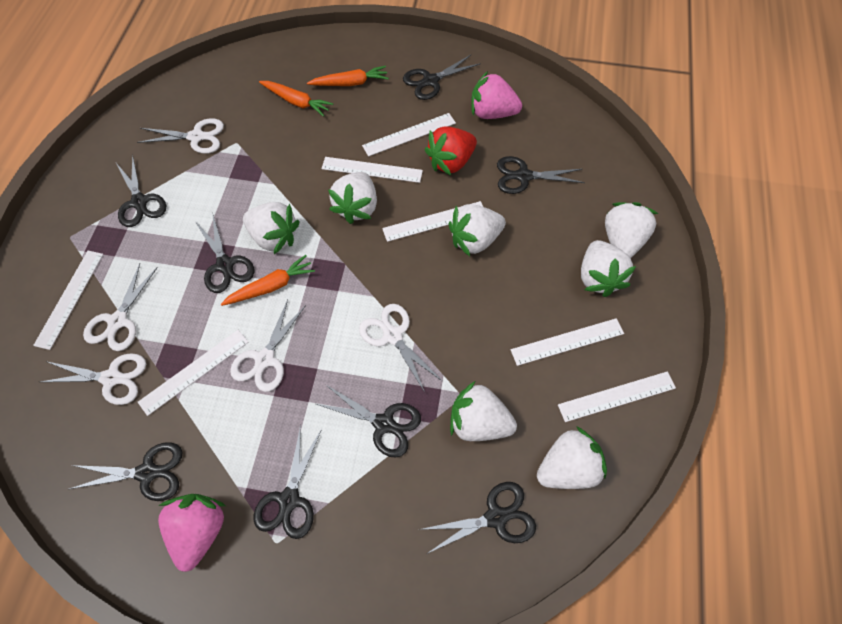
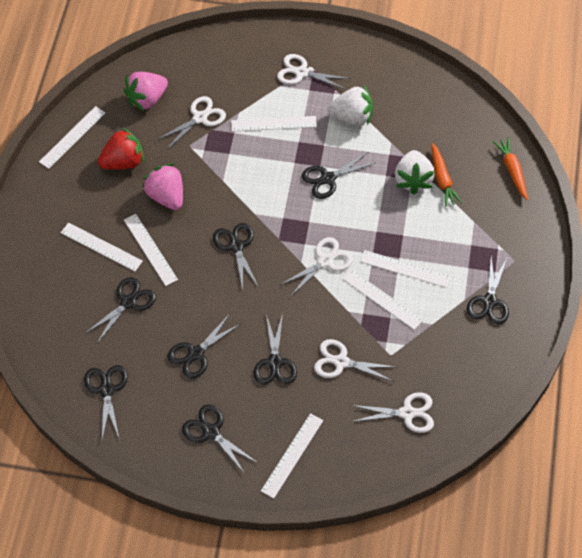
orange carrot: [221,255,315,306] [259,81,333,117] [307,66,389,86] = 3 -> [431,143,462,207] [493,137,528,200] = 2
white strawberry: [243,202,300,254] [328,172,377,224] [448,204,506,257] [450,381,517,441] [537,426,607,489] [581,240,636,297] [605,202,658,258] = 7 -> [328,86,373,125] [395,150,435,195] = 2

